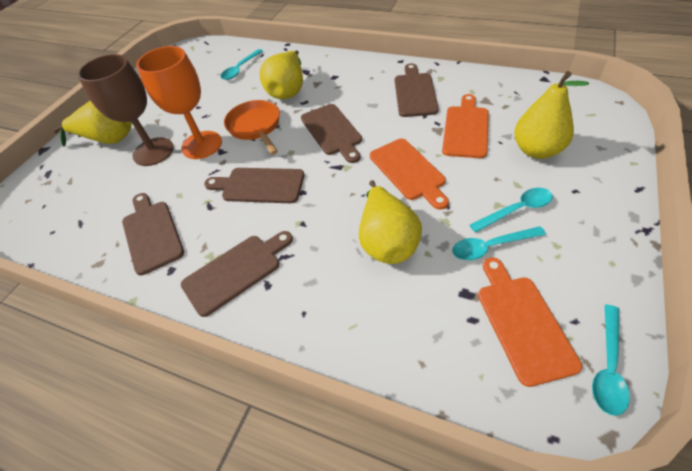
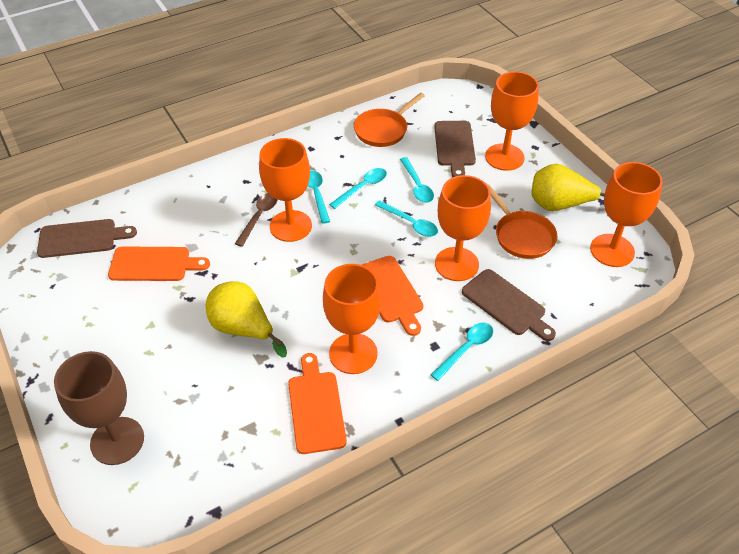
brown cutting board: [122,193,184,275] [181,231,293,317] [204,168,304,203] [301,104,362,163] [395,63,438,117] = 5 -> [37,219,137,258] [434,121,476,177] [462,269,556,341] = 3
brown spoon: none = 0 -> [235,193,277,247] = 1
orange goblet: [136,46,222,159] = 1 -> [259,138,312,242] [323,264,381,374] [435,175,491,281] [485,71,539,171] [590,162,663,267] = 5
orange pan: [224,100,280,155] = 1 -> [354,93,425,147] [488,184,557,259] = 2
turquoise spoon: [221,49,263,80] [452,226,546,260] [470,188,553,233] [592,305,630,416] = 4 -> [308,170,330,224] [329,168,387,209] [375,200,438,237] [400,157,434,203] [431,322,493,381] = 5
yellow pear: [53,101,132,147] [260,51,303,99] [359,180,422,264] [514,71,589,159] = 4 -> [206,281,287,358] [531,164,605,211] = 2

